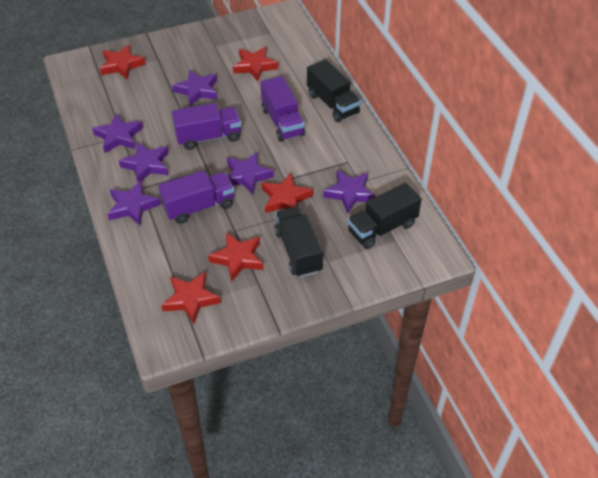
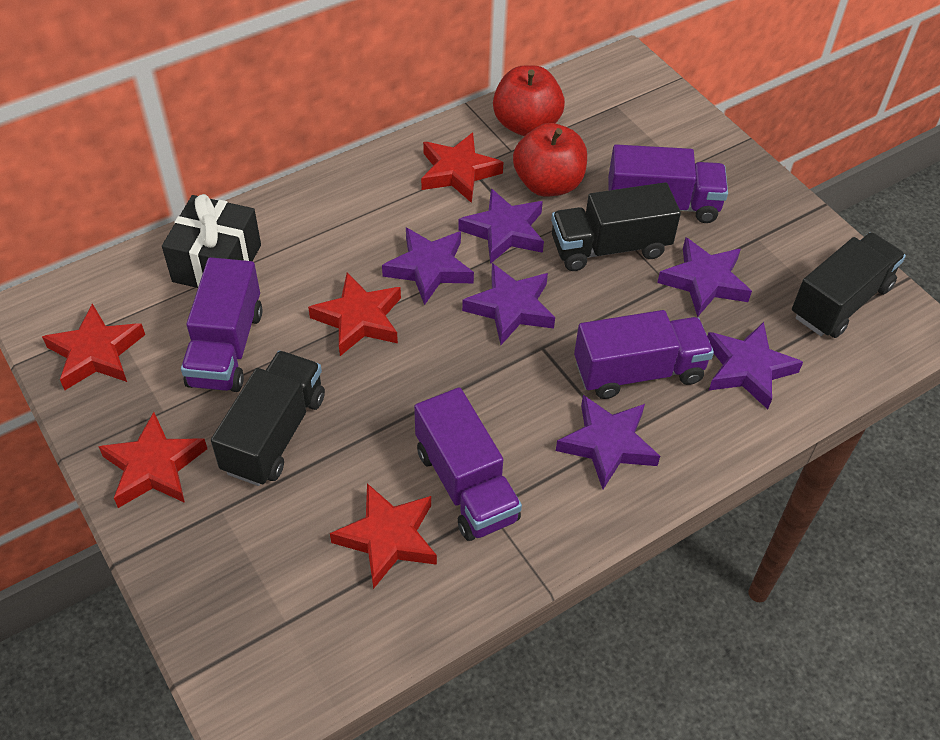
black gift: none = 0 -> [162,194,261,288] = 1
purple truck: [158,170,234,224] [172,103,241,150] [260,76,305,142] = 3 -> [181,257,262,392] [414,387,522,541] [574,310,714,399] [608,144,728,223] = 4
red apple: none = 0 -> [493,65,565,136] [513,123,587,196] = 2

